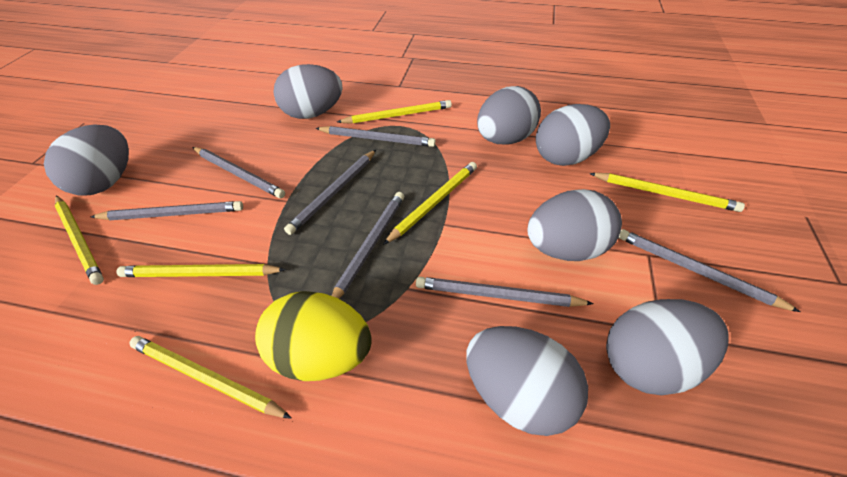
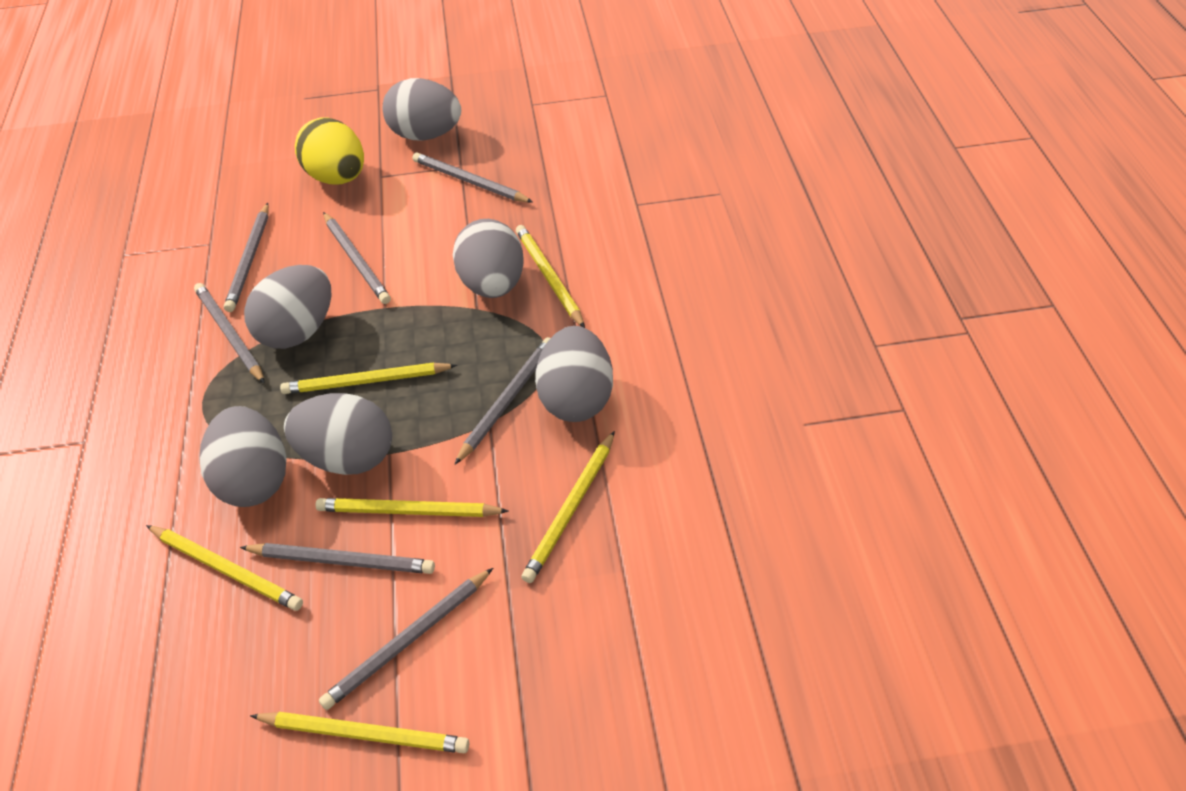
grey egg: [44,124,129,195] [273,64,343,119] [467,326,588,436] [477,86,541,145] [527,189,622,261] [536,104,610,166] [606,299,729,395] = 7 -> [199,406,287,507] [244,265,331,349] [284,393,392,475] [383,78,461,141] [453,219,524,298] [535,326,613,422] = 6

